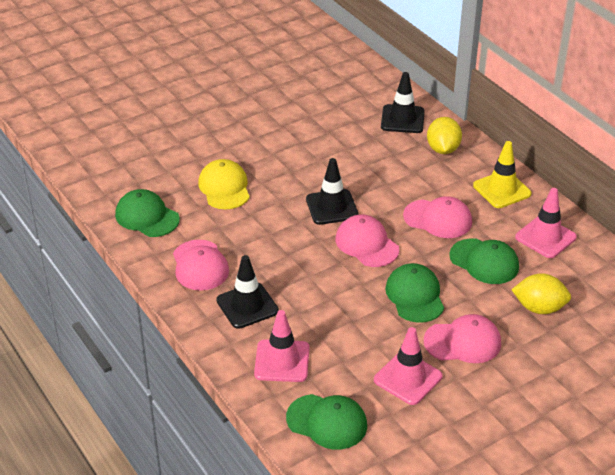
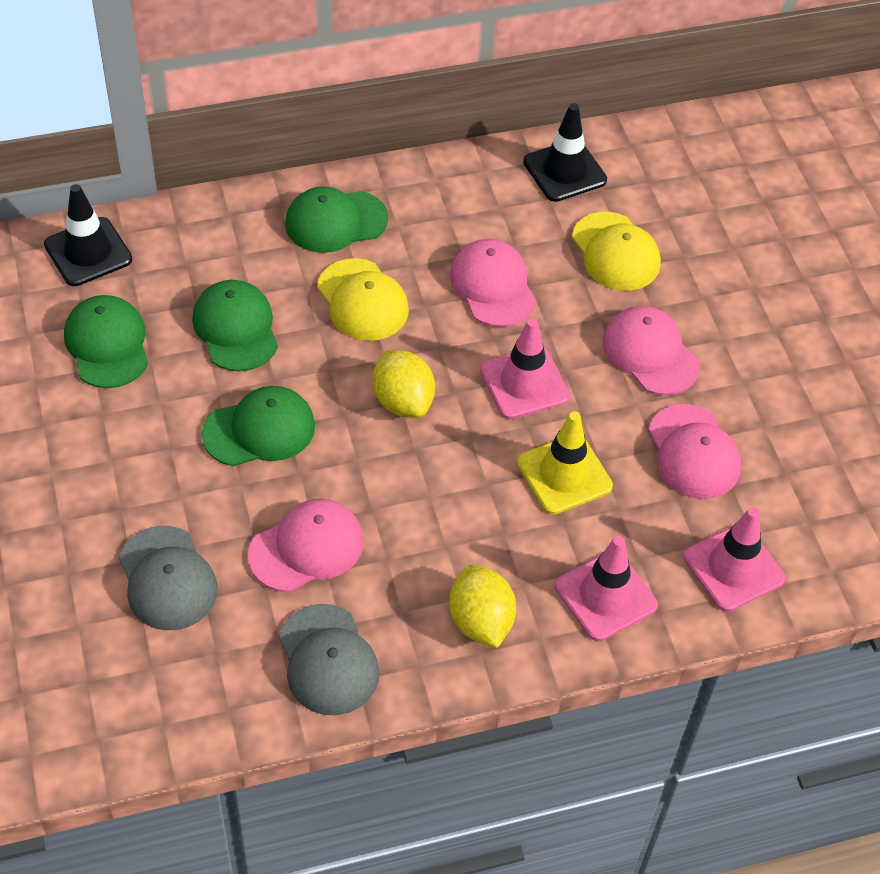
black traffic cone: [216,255,279,329] [306,158,359,225] [381,72,425,133] = 3 -> [44,184,132,286] [523,103,607,202] = 2
grey cap: none = 0 -> [119,526,218,630] [279,604,379,715] = 2
yellow cap: [198,159,250,209] = 1 -> [317,258,409,341] [572,212,661,291] = 2

